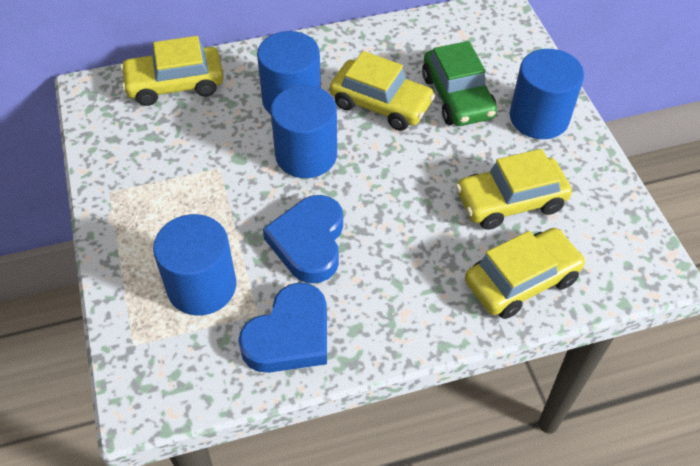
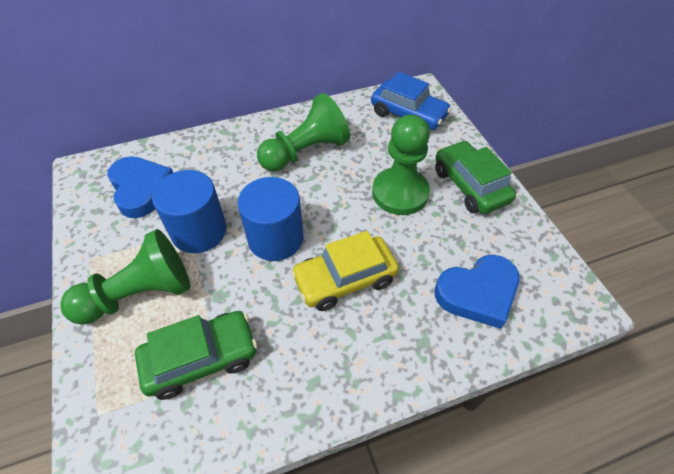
blue car: none = 0 -> [371,72,452,130] = 1
blue cylinder: [153,214,236,315] [257,31,321,114] [271,85,337,178] [510,49,584,139] = 4 -> [152,170,227,253] [238,177,304,261] = 2
green car: [422,41,497,126] = 1 -> [135,311,257,400] [435,140,516,214] = 2
green pawn: none = 0 -> [60,229,190,325] [257,93,350,172] [372,114,430,215] = 3
yellow car: [120,36,224,106] [330,51,435,131] [456,149,572,230] [465,228,586,319] = 4 -> [291,231,399,311] = 1

